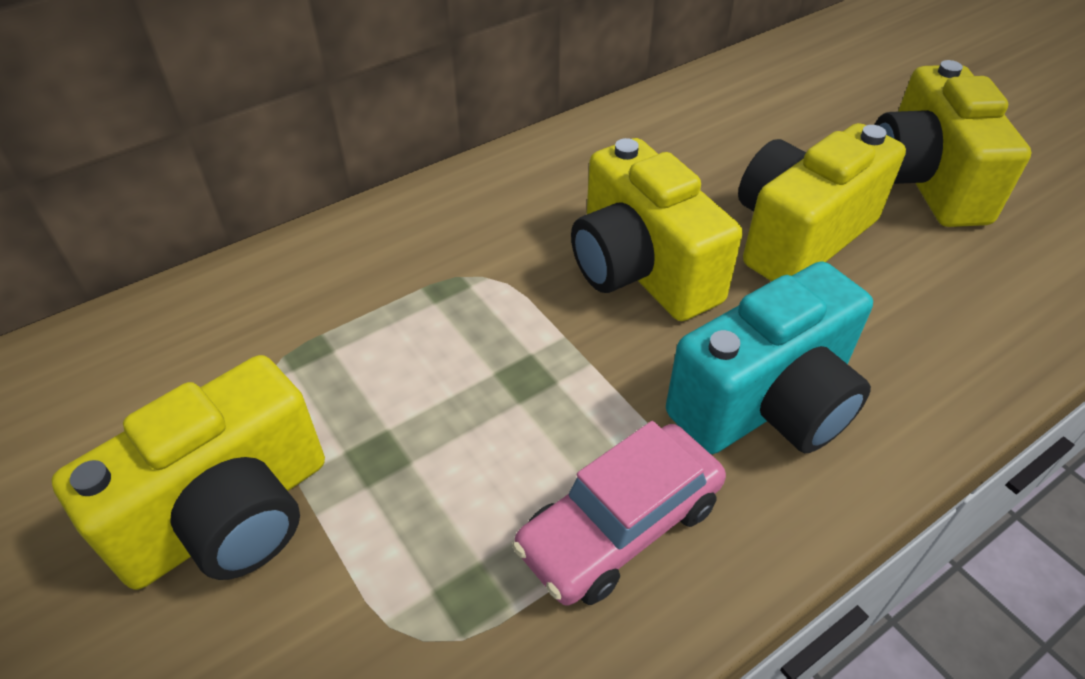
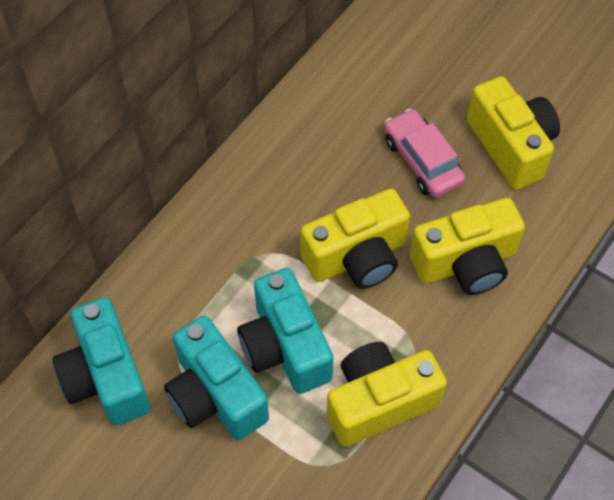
turquoise camera: [666,261,873,454] = 1 -> [53,297,150,426] [164,316,269,440] [237,268,333,394] = 3

